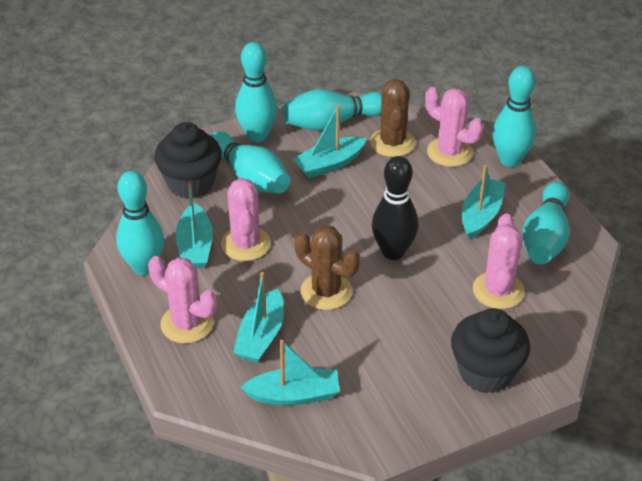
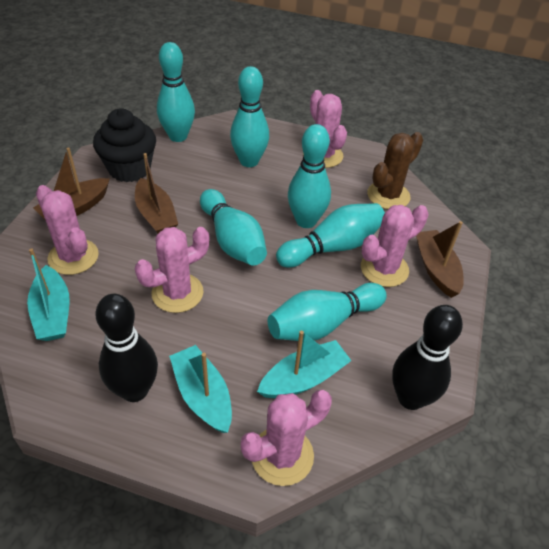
black bowling pin: [372,156,418,260] = 1 -> [95,294,158,402] [392,305,463,410] = 2
black cupcake: [154,122,222,199] [451,308,530,393] = 2 -> [93,109,156,182] = 1
brown boat: none = 0 -> [33,147,110,219] [135,153,178,233] [416,221,464,298] = 3
brown cactus: [294,225,360,310] [370,79,416,157] = 2 -> [367,132,423,209] = 1
pink cactus: [148,256,217,344] [221,178,271,261] [425,87,483,167] [473,214,525,309] = 4 -> [36,185,99,275] [135,227,209,313] [241,390,332,486] [303,90,347,168] [361,205,428,287] = 5
turquoise boat: [176,183,213,269] [233,272,284,363] [240,340,340,406] [292,105,367,178] [462,165,506,240] = 5 -> [27,249,70,341] [169,345,232,433] [257,331,352,398] = 3

